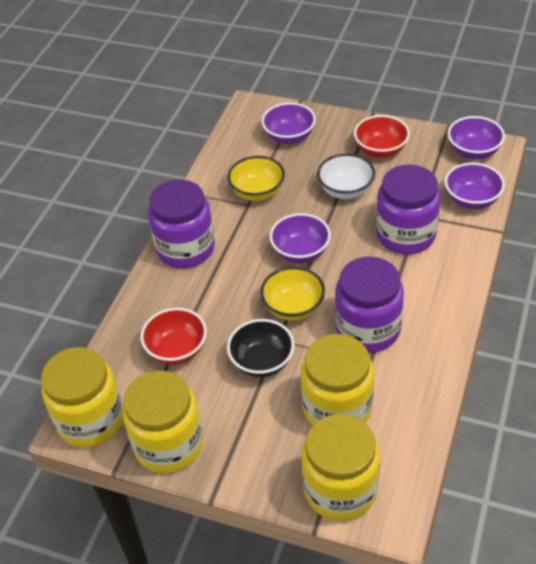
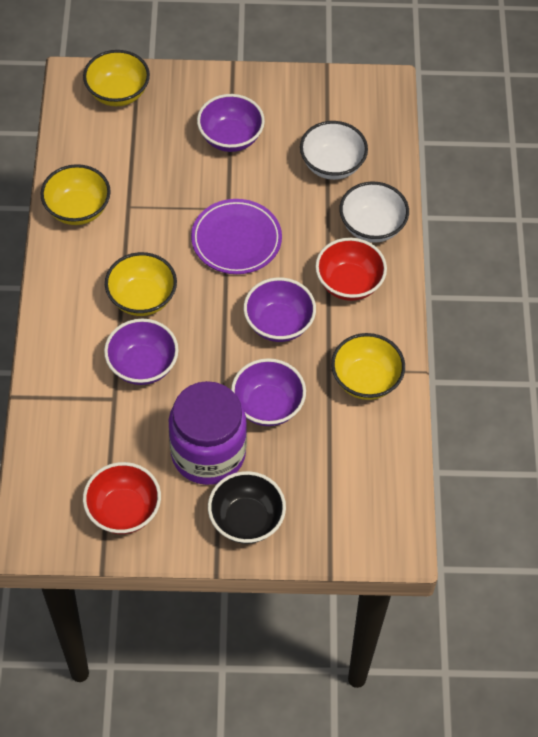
purple jar: [148,179,215,268] [335,257,404,353] [376,164,441,254] = 3 -> [169,381,247,485] = 1
purple plate: none = 0 -> [191,199,282,274] = 1
white bowl: [317,154,375,199] = 1 -> [300,121,368,180] [340,182,409,243] = 2
yellow bowl: [227,156,285,201] [260,267,325,321] = 2 -> [40,164,111,225] [83,50,150,106] [105,252,177,316] [331,333,405,400] = 4
yellow jar: [41,347,123,448] [123,371,203,473] [301,334,374,426] [301,414,380,521] = 4 -> none = 0

